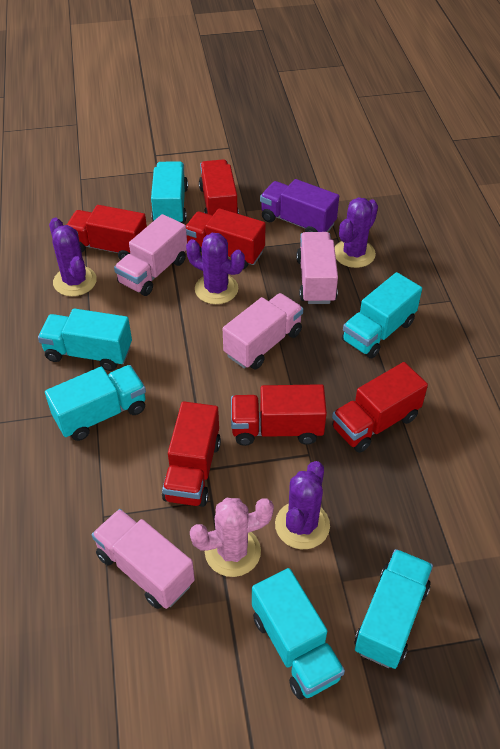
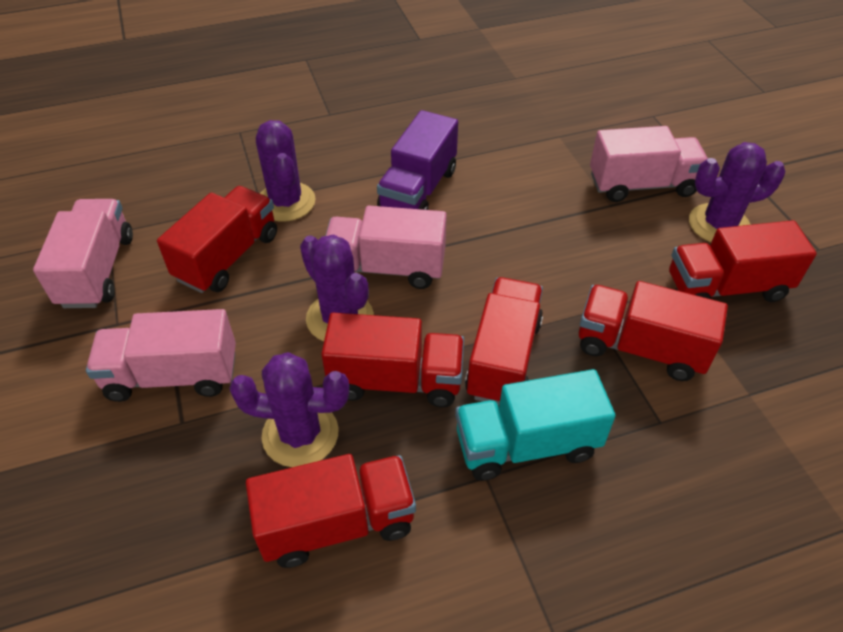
pink cactus: [190,498,274,577] = 1 -> none = 0
turquoise truck: [38,308,132,371] [45,365,146,441] [151,161,188,223] [252,568,345,700] [342,272,422,359] [355,549,433,669] = 6 -> [455,369,616,481] = 1

